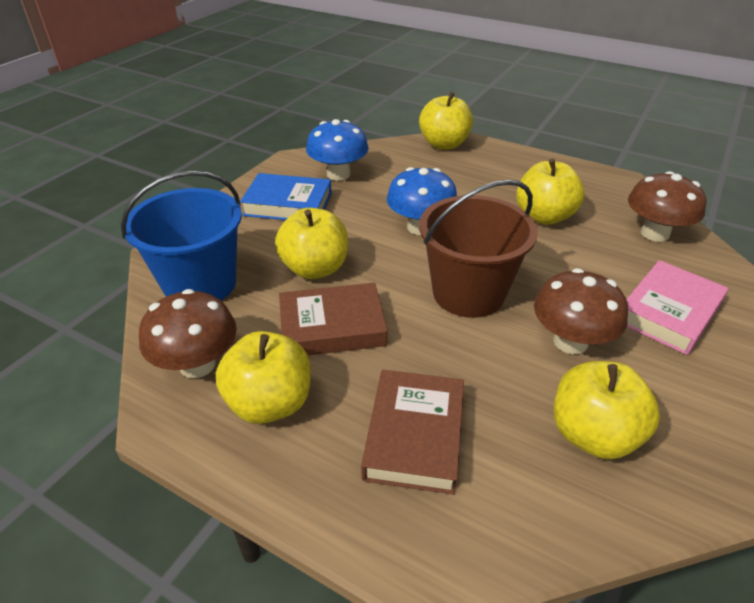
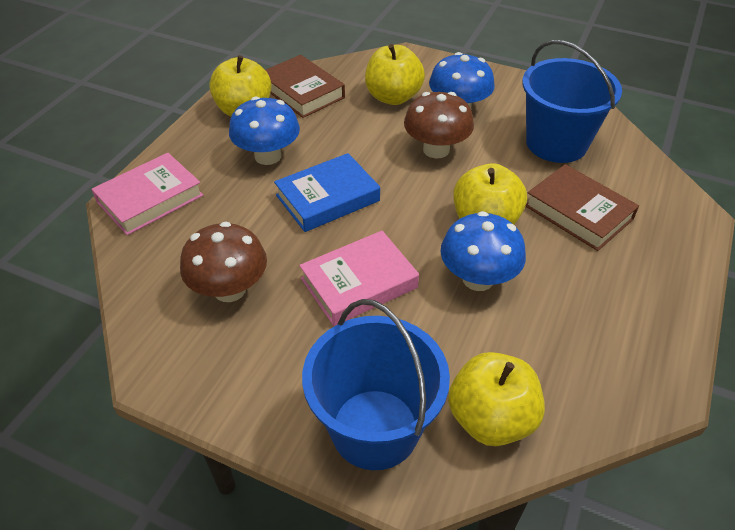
blue bucket: [121,170,242,300] = 1 -> [302,299,450,470] [522,40,622,163] = 2
blue mushroom: [306,119,369,181] [387,167,457,235] = 2 -> [229,96,300,165] [429,52,495,108] [440,211,526,291] = 3
brown bucket: [419,180,538,318] = 1 -> none = 0
brown mushroom: [139,289,237,378] [534,268,628,354] [628,171,706,242] = 3 -> [180,222,267,302] [404,92,474,158] = 2
pink book: [626,260,728,355] = 1 -> [92,153,203,235] [299,231,419,326] = 2
yellow apple: [216,331,311,424] [275,208,348,279] [419,92,473,150] [516,159,584,225] [554,361,660,459] = 5 -> [209,55,272,117] [365,44,425,105] [448,352,545,446] [453,163,527,224] = 4

